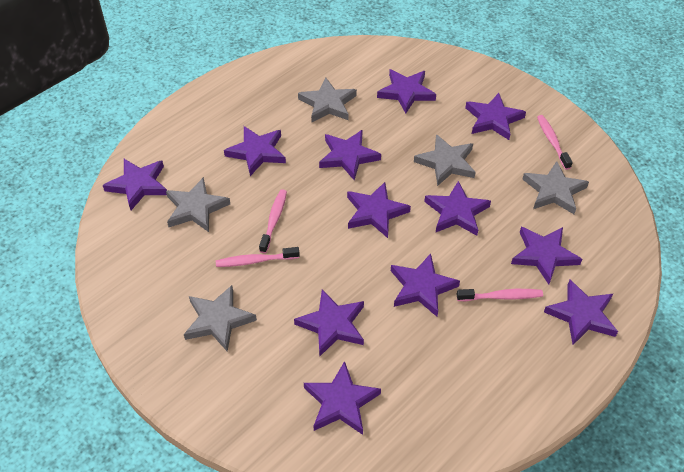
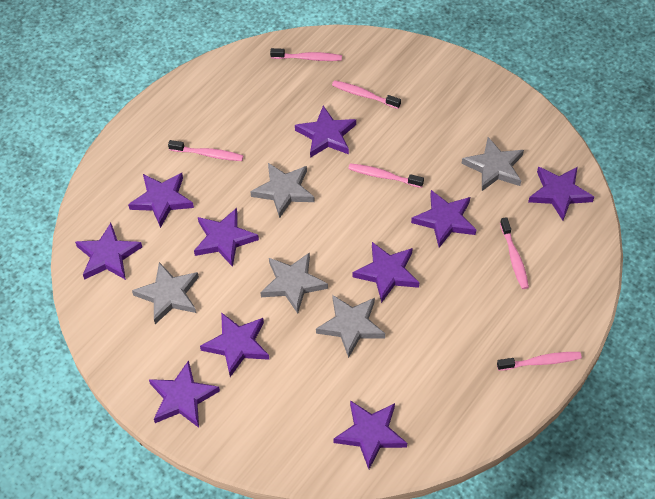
pink toothbrush: [216,247,300,267] [259,189,287,253] [456,289,543,301] [537,115,573,170] = 4 -> [168,140,243,161] [270,48,342,61] [332,80,401,109] [348,163,424,188] [497,352,582,371] [500,217,529,289] = 6
purple star: [103,159,167,210] [224,126,286,176] [294,290,364,357] [304,361,381,435] [319,130,381,181] [347,182,411,238] [377,69,436,113] [391,253,460,317] [424,181,491,236] [465,93,526,140] [511,227,582,284] [544,280,618,345] = 12 -> [75,223,142,280] [128,173,194,228] [149,360,220,428] [194,208,259,267] [200,312,269,377] [295,106,356,158] [334,400,407,469] [353,242,419,303] [411,190,476,248] [528,167,594,221] = 10

